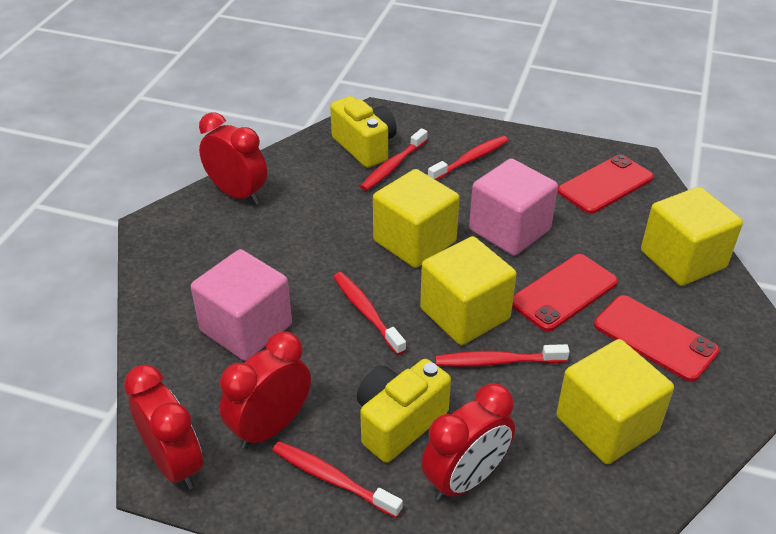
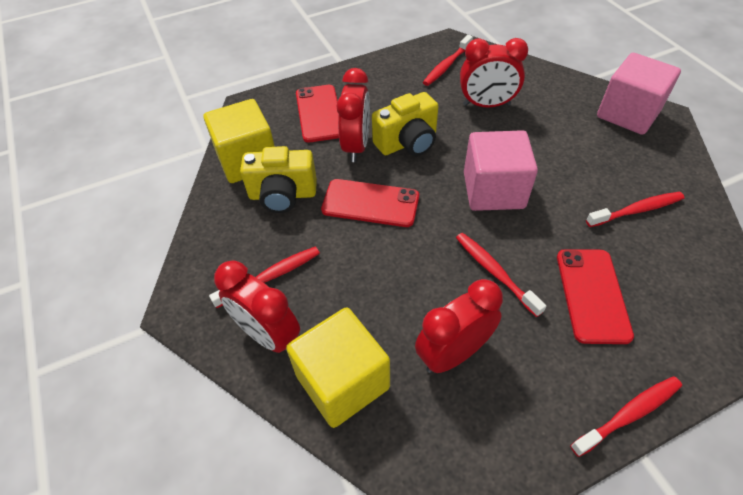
yellow cube: [373,169,460,268] [420,236,517,345] [556,339,674,464] [641,187,743,286] = 4 -> [204,99,275,183] [286,307,390,428] = 2

